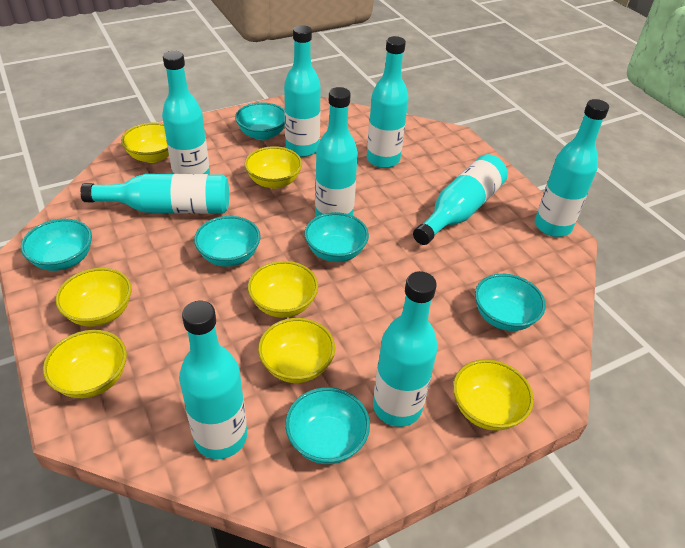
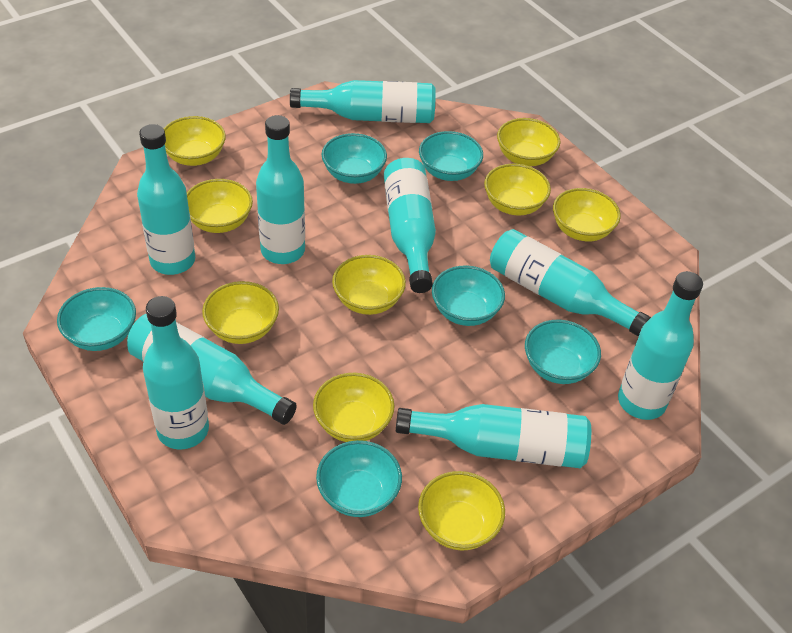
yellow bowl: [43,330,127,398] [56,268,132,327] [121,123,169,163] [245,146,302,189] [248,261,318,318] [258,318,335,383] [453,359,534,431] = 7 -> [164,116,226,166] [187,179,253,233] [202,281,279,344] [313,373,395,442] [332,255,406,315] [418,471,505,550] [484,164,551,216] [497,118,561,166] [553,188,621,241] = 9

